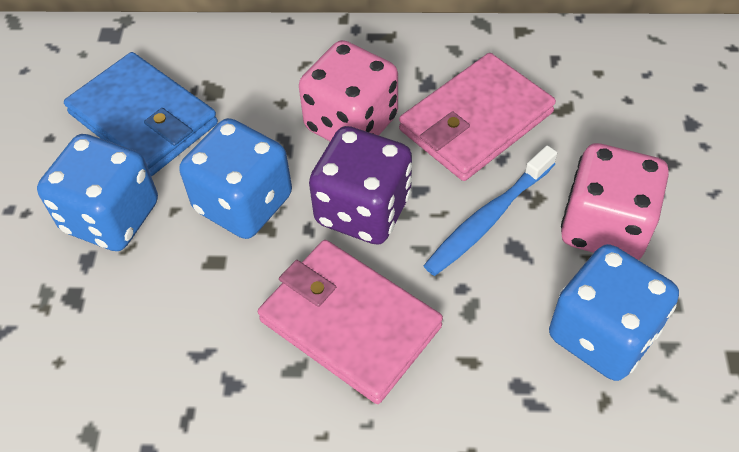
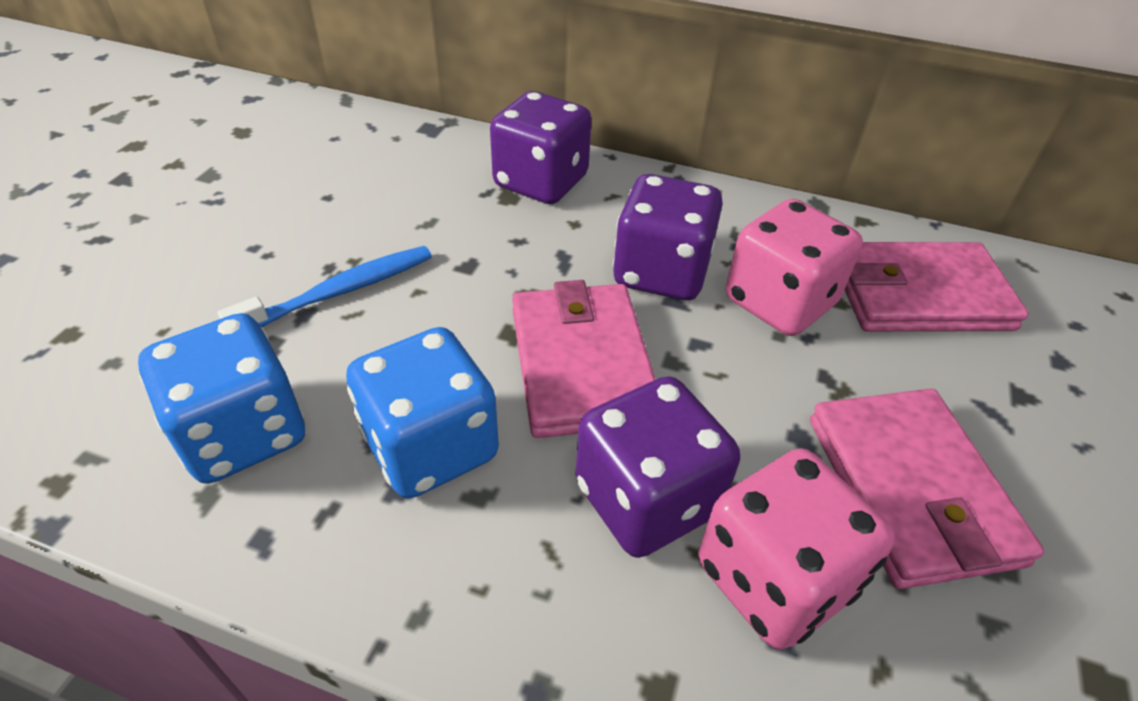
blue dice: [37,134,158,251] [179,118,292,239] [549,244,679,381] = 3 -> [138,313,305,484] [346,327,499,499] = 2
blue wallet: [64,52,218,176] = 1 -> none = 0
pink wallet: [258,240,443,404] [399,53,556,181] = 2 -> [512,280,656,438] [810,389,1045,589] [845,242,1029,331] = 3
purple dice: [309,126,412,245] = 1 -> [490,91,592,204] [575,376,740,558] [613,174,723,300] = 3

